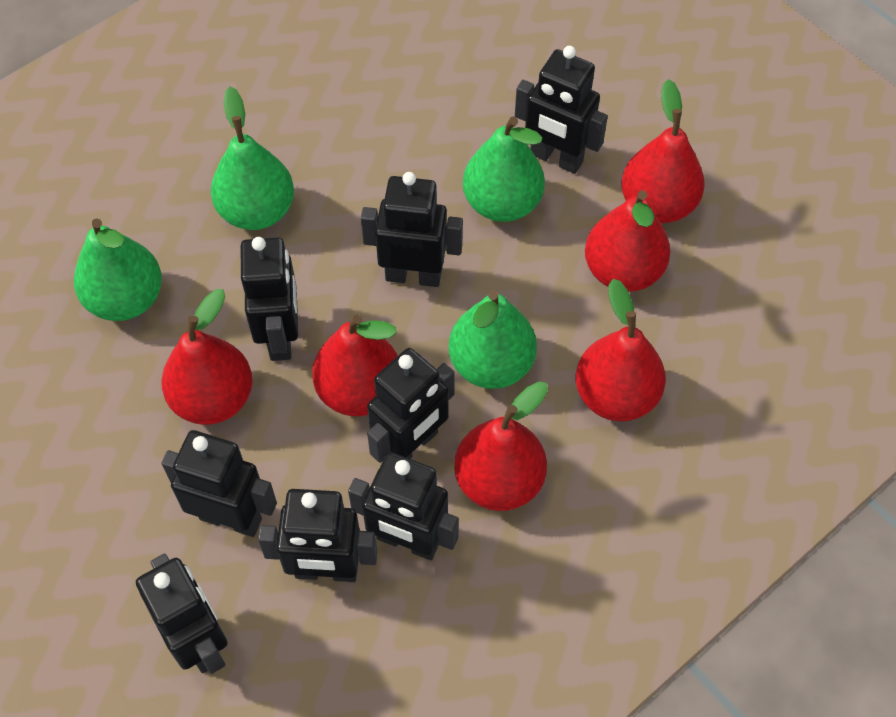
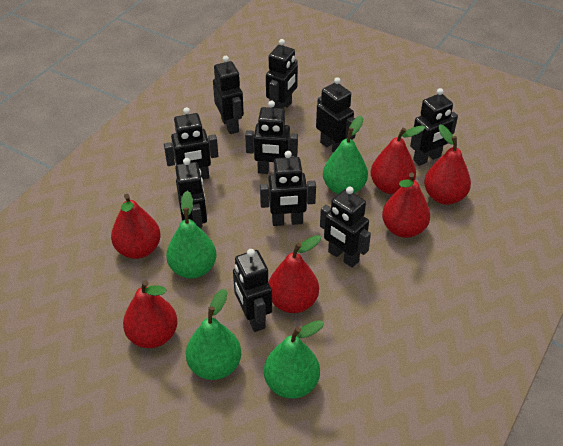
black robot: [136,554,227,674] [161,430,277,537] [241,237,298,361] [258,489,378,582] [348,452,459,560] [361,172,463,287] [367,348,455,463] [515,46,608,174] = 8 -> [164,107,218,180] [175,158,207,230] [213,56,244,134] [233,249,272,332] [245,101,298,174] [260,151,316,226] [266,39,298,109] [316,77,355,152] [320,187,371,268] [410,88,458,166] = 10

